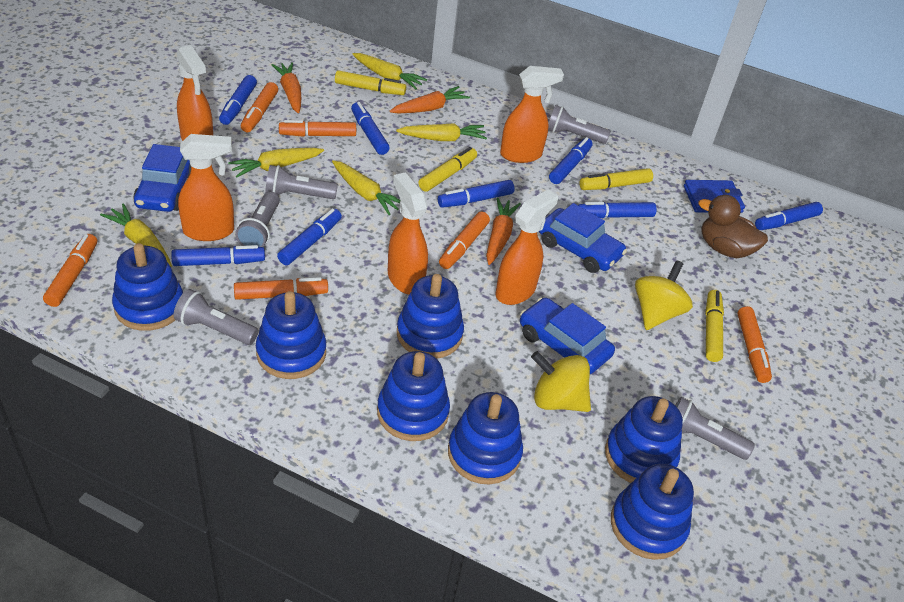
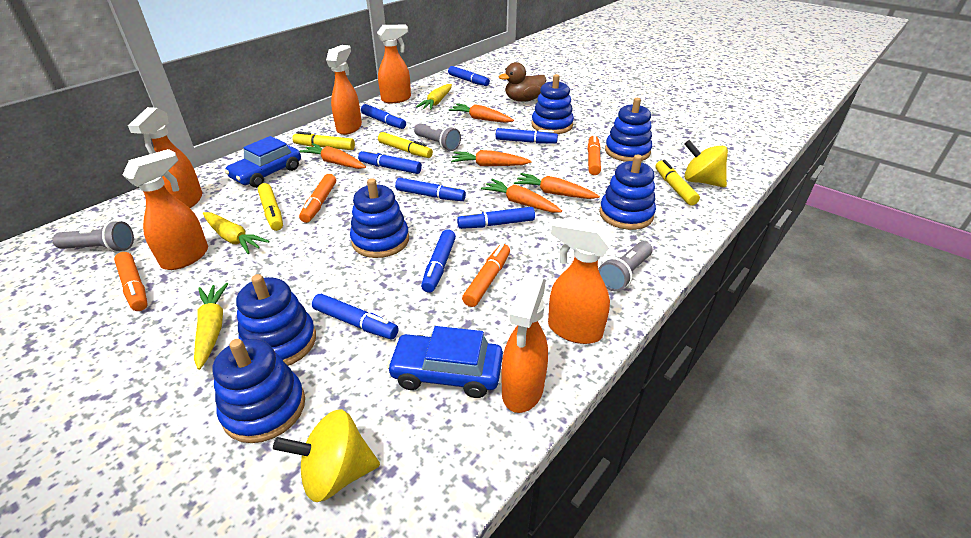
blue car: [133,144,191,212] [520,297,615,374] [539,203,627,273] = 3 -> [225,136,301,188] [387,326,503,398] = 2
blue stacking toy: [112,243,183,331] [256,291,326,379] [377,351,450,441] [397,274,464,359] [448,392,523,485] [605,396,683,483] [611,464,694,560] = 7 -> [213,339,305,443] [236,274,316,366] [350,178,409,258] [532,74,574,134] [599,155,656,230] [605,98,652,162] = 6
blue wallet: [684,180,745,213] = 1 -> none = 0
grey flashlight: [173,289,259,345] [235,192,280,247] [265,165,338,199] [548,105,611,144] [675,397,755,460] = 5 -> [52,221,134,252] [414,123,461,151] [598,241,653,291] = 3
orange carrot: [271,62,301,113] [390,86,470,113] [486,198,521,265] = 3 -> [299,143,366,169] [449,104,514,123] [451,150,531,166] [481,179,562,213] [514,173,600,199] = 5
orange marker: [43,234,97,307] [234,277,328,300] [241,82,278,132] [279,120,356,137] [439,212,490,269] [738,306,772,383] = 6 -> [114,252,148,311] [299,174,336,223] [462,244,510,307] [587,134,601,175] = 4
orange spray bottle: [176,45,213,141] [178,134,234,241] [388,172,428,295] [495,190,558,305] [500,66,564,163] = 5 -> [123,149,208,270] [128,107,202,208] [326,45,362,135] [377,25,411,103] [501,275,548,413] [548,218,613,344] = 6
yellow carrot: [100,204,172,267] [228,148,324,178] [332,160,400,215] [352,53,427,89] [396,123,487,141] = 5 -> [194,283,229,370] [203,212,270,254] [416,84,452,110] = 3

